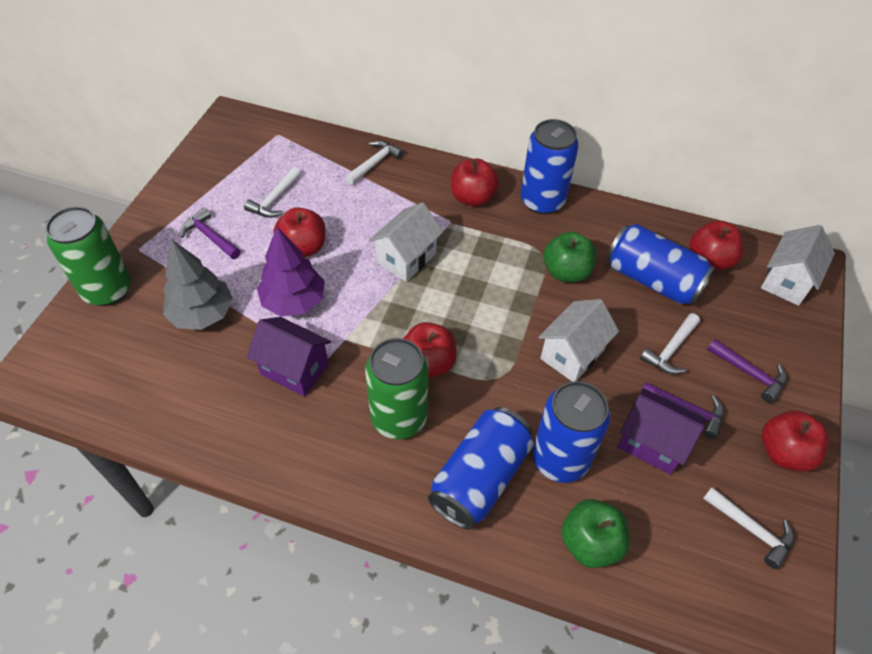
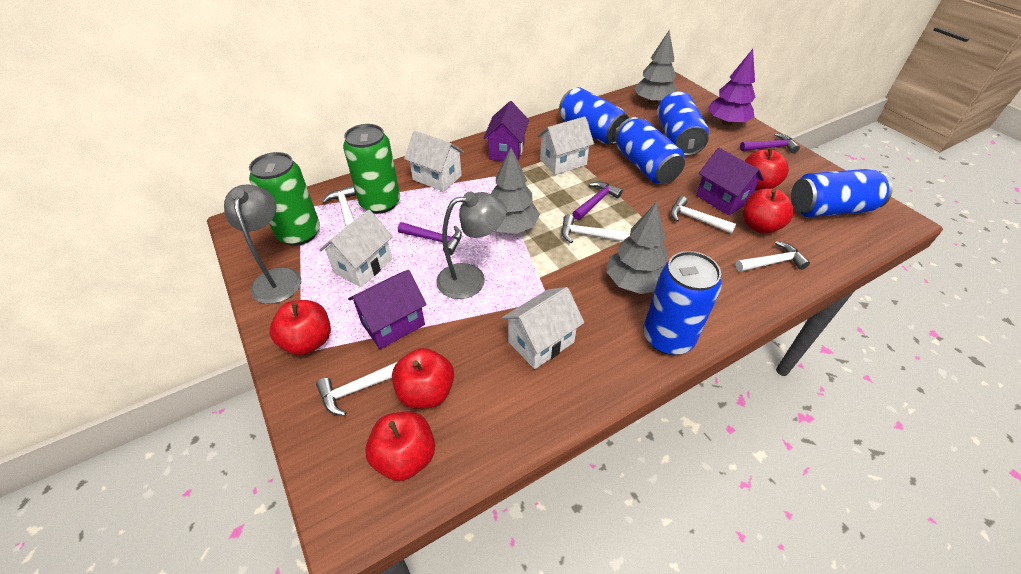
blue can: [428,407,533,530] [520,119,579,214] [532,381,610,483] [607,224,715,306] = 4 -> [559,87,629,145] [615,117,685,184] [643,251,722,355] [657,92,709,156] [791,169,893,217] = 5
green apple: [544,232,597,282] [561,499,630,568] = 2 -> none = 0
grey lamp: none = 0 -> [224,185,301,304] [436,191,506,299] = 2
grey tree: [163,240,233,330] = 1 -> [491,148,540,234] [606,202,668,294] [634,31,677,105] = 3
purple house: [247,317,331,397] [618,388,704,475] = 2 -> [348,270,427,349] [484,101,529,161] [696,148,764,216] = 3
white hammer: [244,167,301,218] [345,140,404,185] [640,313,700,374] [703,487,794,569] = 4 -> [316,361,398,416] [322,185,356,227] [562,214,628,243] [671,196,736,234] [736,241,810,272] = 5
white house: [369,202,443,282] [538,299,619,382] [761,225,835,306] = 3 -> [319,210,393,287] [404,131,464,192] [502,287,584,369] [537,116,594,175] = 4

